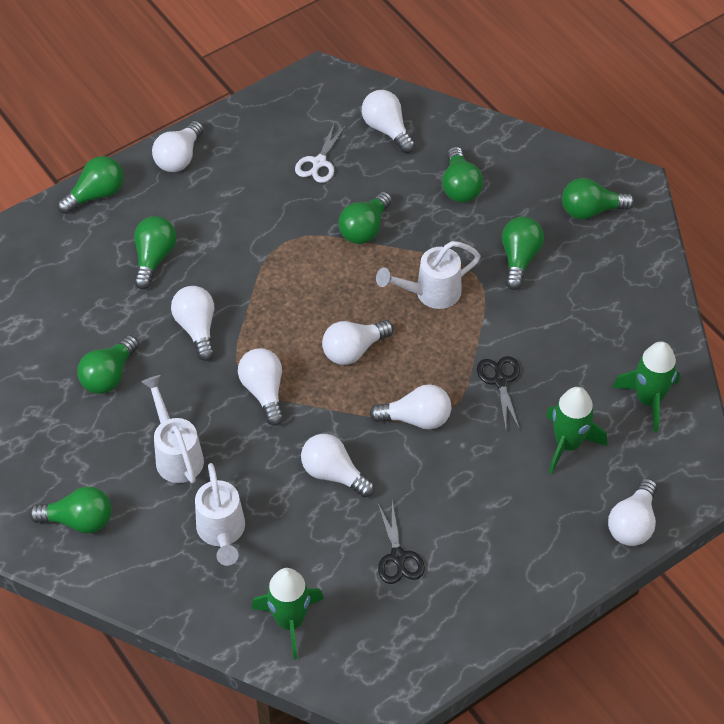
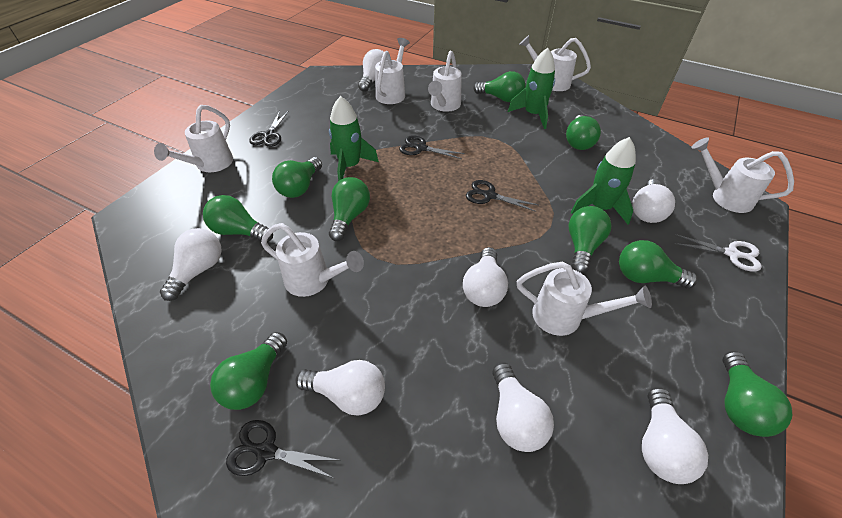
black scissors: [378,501,425,584] [477,356,520,430] = 2 -> [226,420,338,478] [249,111,289,147] [399,135,465,159] [466,180,538,212] = 4
green light bulb: [29,487,112,534] [57,156,123,214] [77,335,139,394] [134,216,176,289] [338,191,392,244] [442,147,483,203] [502,217,544,290] [562,178,635,220] = 8 -> [203,195,273,242] [210,332,287,410] [272,157,322,198] [329,177,370,241] [473,71,526,102] [566,115,601,150] [569,206,612,274] [619,240,698,288] [722,351,793,437] = 9
white light bulb: [152,121,204,172] [171,286,215,361] [238,348,284,426] [301,434,375,498] [322,320,394,365] [362,90,415,153] [369,385,451,429] [608,478,657,546] = 8 -> [160,228,222,301] [295,360,385,416] [358,49,387,92] [463,247,508,307] [492,363,554,452] [632,179,675,223] [642,387,708,484] = 7
white watering can: [141,375,204,483] [195,463,245,566] [376,241,481,309] = 3 -> [154,105,233,172] [261,223,364,297] [375,38,410,104] [428,51,462,112] [517,262,652,336] [519,35,591,91] [691,137,794,213] = 7

